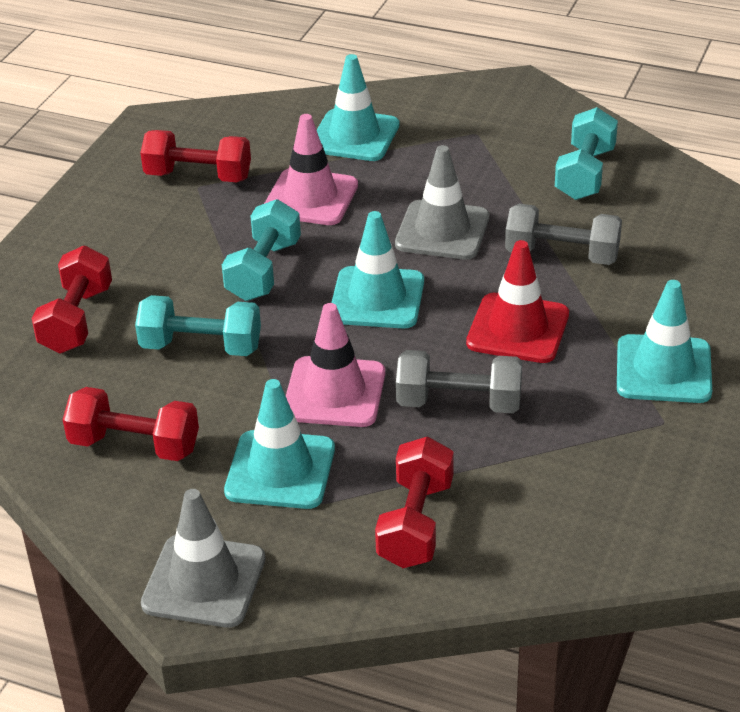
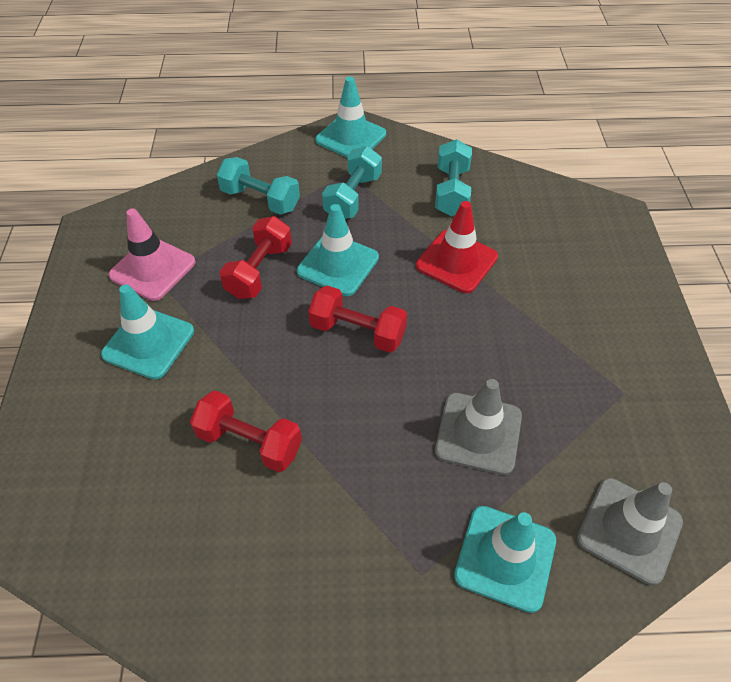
grey dumbbell: [396,350,522,413] [505,204,622,265] = 2 -> none = 0
pink traffic cone: [264,114,358,225] [286,303,385,427] = 2 -> [108,208,196,301] = 1
red dumbbell: [32,246,112,353] [63,387,199,461] [140,130,251,182] [375,436,454,568] = 4 -> [190,391,302,472] [220,216,292,299] [308,286,407,353] = 3

